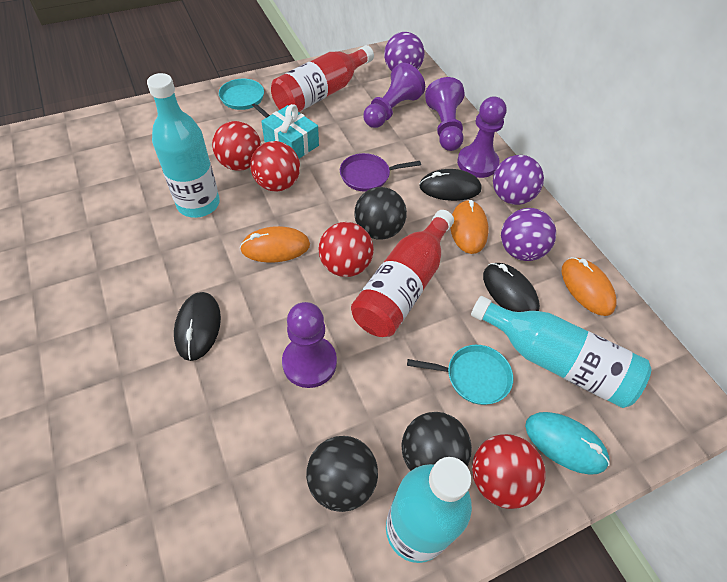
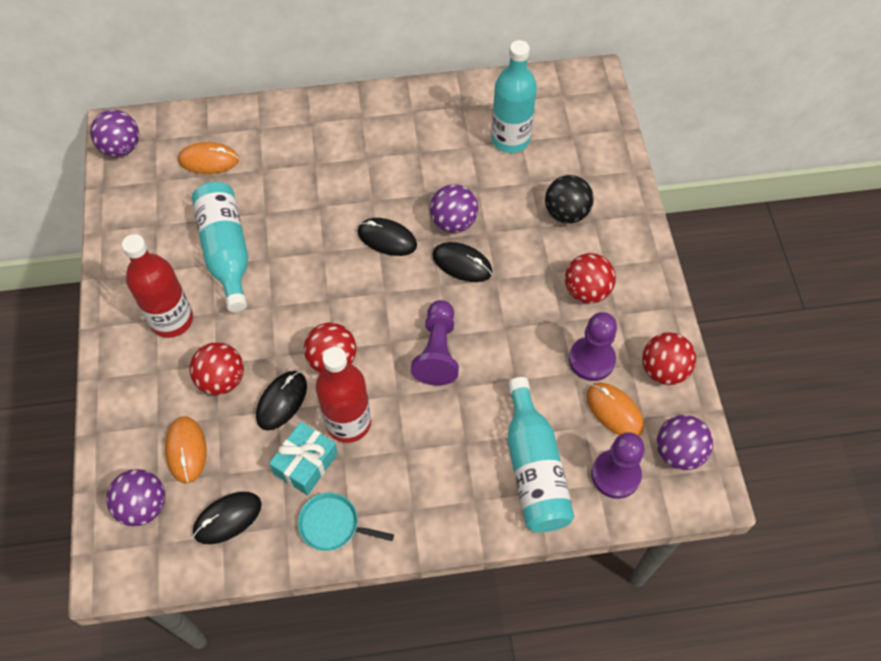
black ball: [306,436,378,512] [354,187,407,240] [402,412,472,471] = 3 -> [545,175,594,224] = 1
black mouse: [174,292,221,361] [419,169,481,201] [483,263,540,312] = 3 -> [193,491,262,544] [256,371,307,430] [358,218,417,256] [432,242,493,282] = 4
purple ball: [384,32,424,71] [493,155,544,205] [501,208,556,261] = 3 -> [90,110,139,157] [106,469,165,527] [430,184,478,233] [657,415,713,470] = 4
purple pan: [340,153,421,192] = 1 -> none = 0
purple pawn: [282,302,337,388] [363,63,425,128] [425,77,465,151] [457,97,506,178] = 4 -> [411,300,459,386] [569,312,617,381] [591,432,645,499] = 3
turquoise mouse: [525,412,610,475] = 1 -> none = 0
turquoise pan: [219,79,270,118] [407,345,513,405] = 2 -> [298,493,394,551] = 1

